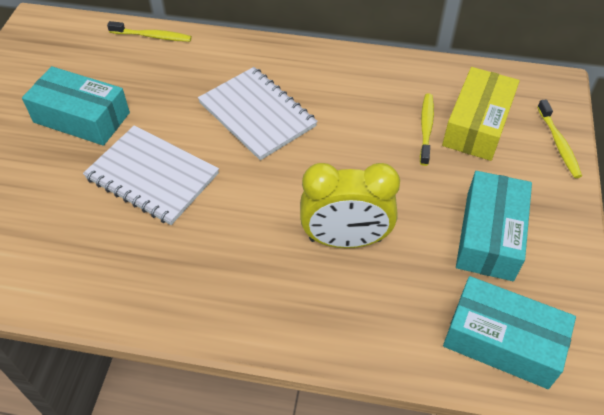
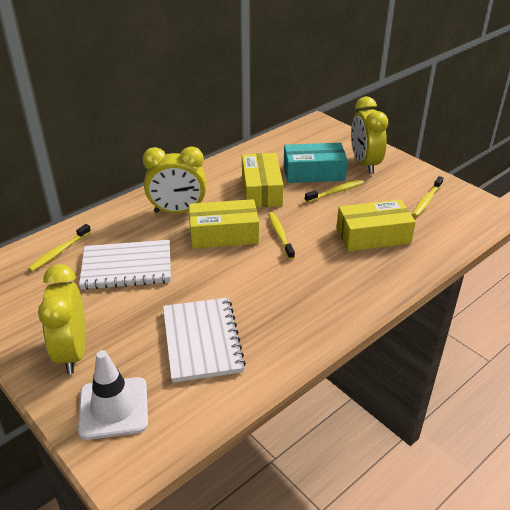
turquoise box: [22,66,130,146] [443,276,576,389] [456,171,532,281] = 3 -> [284,143,348,183] = 1
white traffic cone: none = 0 -> [78,350,148,440] = 1
yellow box: [442,67,520,161] = 1 -> [189,199,259,249] [242,153,284,208] [336,199,416,251] = 3
yellow clock: [300,163,400,248] = 1 -> [38,264,86,374] [143,146,206,214] [351,96,388,174] = 3
yellow toothbrush: [107,21,192,42] [420,93,434,166] [537,99,582,178] = 3 -> [28,224,91,272] [268,212,295,260] [305,180,364,203] [412,176,444,217] = 4

